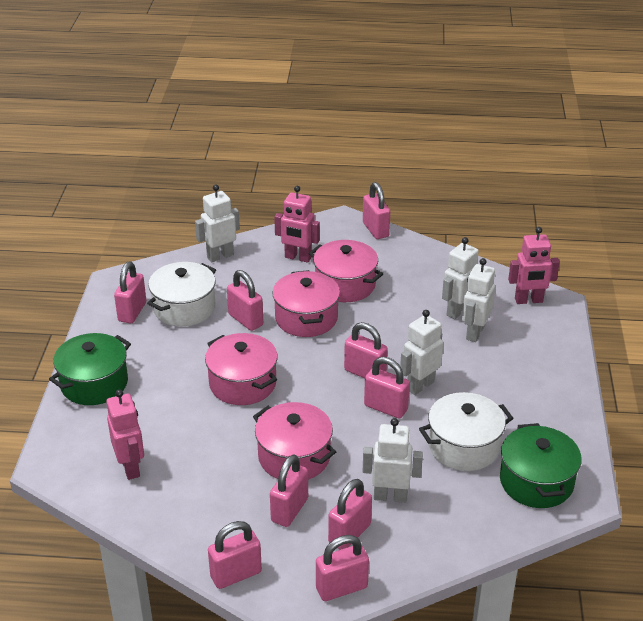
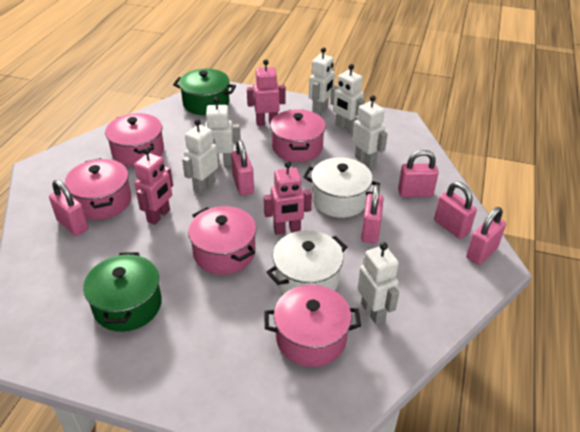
pink padlock: [114,262,146,323] [208,521,262,589] [227,270,263,331] [270,454,308,527] [316,535,369,601] [328,479,372,550] [344,322,388,378] [363,182,390,239] [364,357,410,419] = 9 -> [49,180,89,236] [231,140,254,196] [361,184,383,243] [398,150,439,197] [434,182,477,239] [466,207,506,265] = 6
pink pot: [205,333,278,405] [253,402,336,480] [273,270,340,337] [309,240,384,302] = 4 -> [65,158,131,220] [105,113,164,167] [188,206,256,275] [264,285,361,367] [270,109,326,162] = 5
white robot: [195,185,240,262] [363,418,423,503] [400,310,443,395] [442,237,479,319] [462,258,495,342] = 5 -> [182,119,218,194] [201,97,241,166] [309,47,335,115] [330,64,365,133] [352,95,388,168] [357,242,399,324] = 6

